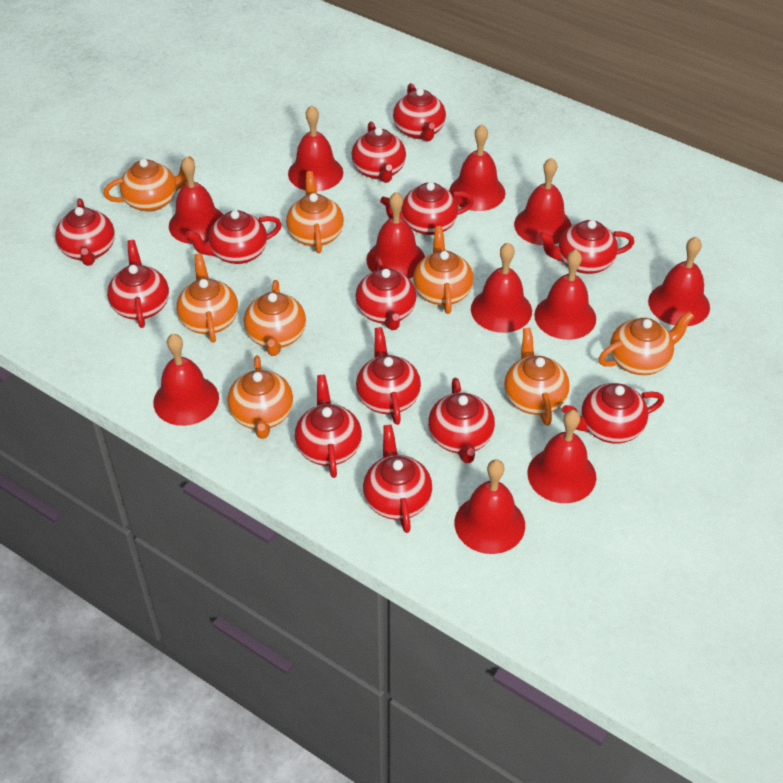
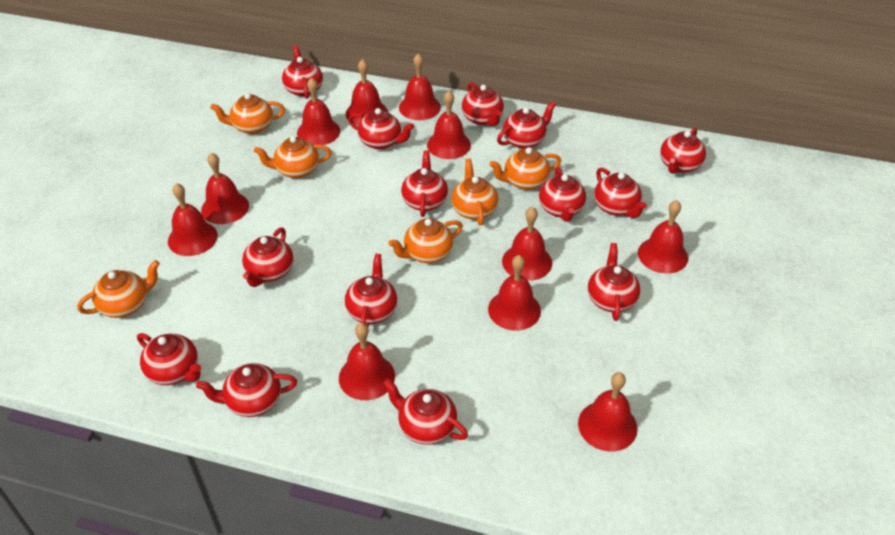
orange teapot: [104,156,194,212] [176,253,238,343] [227,355,293,439] [244,280,306,356] [286,171,344,253] [413,226,473,314] [504,328,570,426] [599,311,694,375] = 8 -> [77,260,160,318] [210,93,285,134] [254,136,332,178] [389,218,463,263] [451,159,498,225] [490,147,561,190] = 6
red teapot: [55,198,115,266] [107,240,169,328] [185,210,282,264] [295,375,362,478] [351,121,406,183] [356,257,417,330] [356,327,421,425] [363,424,432,533] [380,182,474,235] [393,83,446,142] [428,378,495,463] [539,220,634,274] [562,383,664,444] = 13 -> [137,333,201,385] [196,363,297,417] [242,227,294,287] [282,45,323,99] [345,254,397,327] [349,108,414,150] [383,379,468,445] [401,150,448,217] [462,82,504,126] [497,101,556,149] [539,167,586,222] [588,243,640,321] [594,168,647,218] [660,128,706,174] = 14

